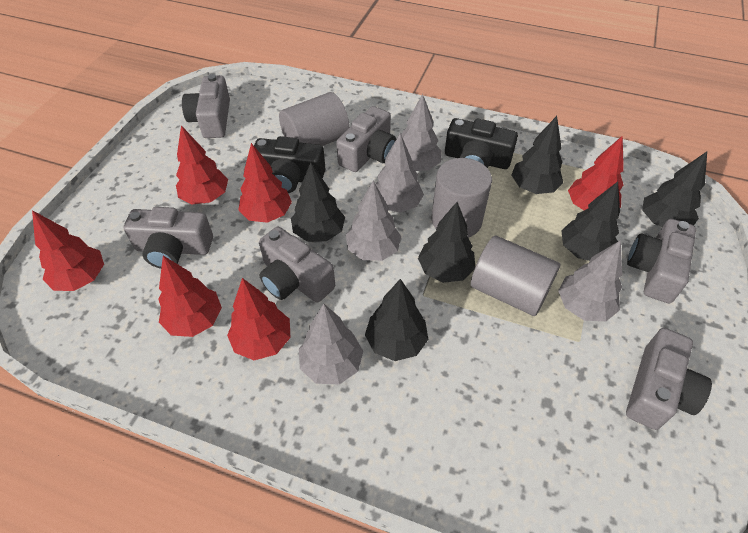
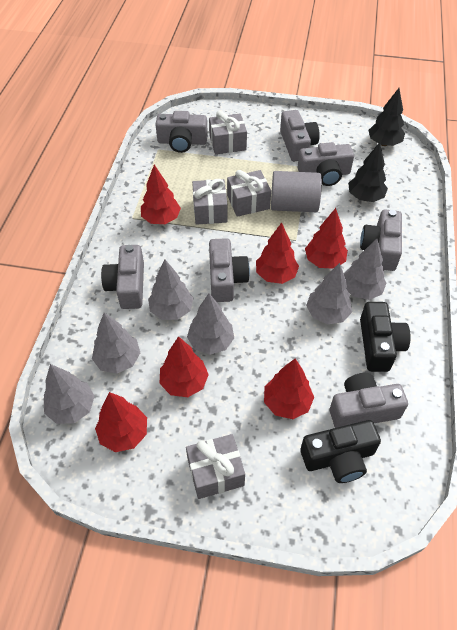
black tree: [291,162,345,242] [365,279,429,361] [418,202,475,283] [512,116,563,194] [561,181,620,261] [642,152,707,227] = 6 -> [348,142,388,202] [368,88,405,146] = 2
grey camera: [124,207,213,269] [182,74,230,138] [259,226,335,303] [336,106,396,172] [626,328,712,430] [627,219,696,303] = 6 -> [101,245,144,309] [155,111,208,153] [209,238,250,302] [280,110,320,161] [297,142,354,186] [330,373,408,428] [360,209,402,271] = 7
grey cylinder: [279,92,350,146] [432,158,492,238] [471,236,560,316] = 3 -> [271,171,322,212] = 1
grey gift: none = 0 -> [186,434,245,499] [192,179,228,225] [209,111,247,154] [227,170,271,217] = 4
grey tree: [299,304,363,385] [346,181,402,261] [375,133,424,213] [401,94,442,171] [558,240,622,321] = 5 -> [44,364,95,424] [92,312,140,374] [148,260,194,320] [187,293,234,355] [306,263,352,324] [344,239,386,300] = 6

